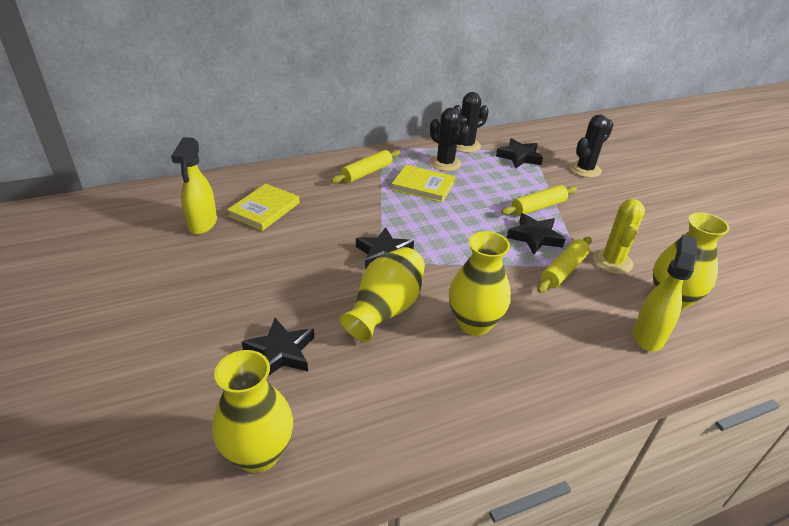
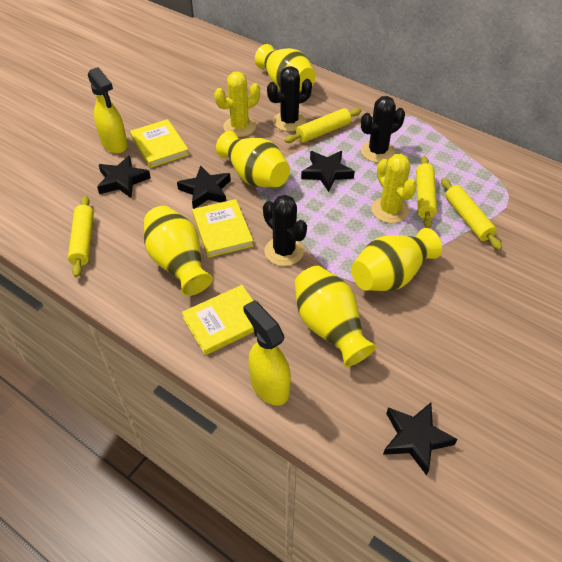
yellow book: [227,184,300,231] [391,165,455,203] = 2 -> [130,119,189,168] [182,285,254,355] [192,199,253,258] = 3
yellow cactus: [593,199,645,274] = 1 -> [214,72,260,137] [371,154,417,223] = 2
yellow rolling pin: [331,150,400,183] [501,185,577,216] [537,237,592,293] = 3 -> [68,196,94,278] [284,108,362,143] [416,156,437,228] [441,178,502,250] = 4
yellow vase: [212,350,293,473] [340,247,425,342] [449,231,511,336] [653,212,729,311] = 4 -> [144,206,213,296] [216,131,290,187] [255,44,316,91] [294,266,376,367] [351,228,442,291] = 5

